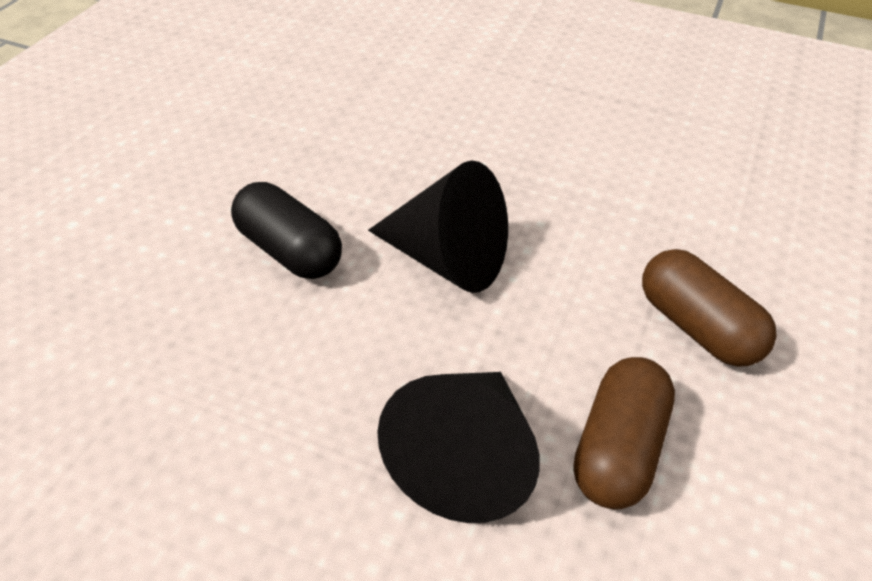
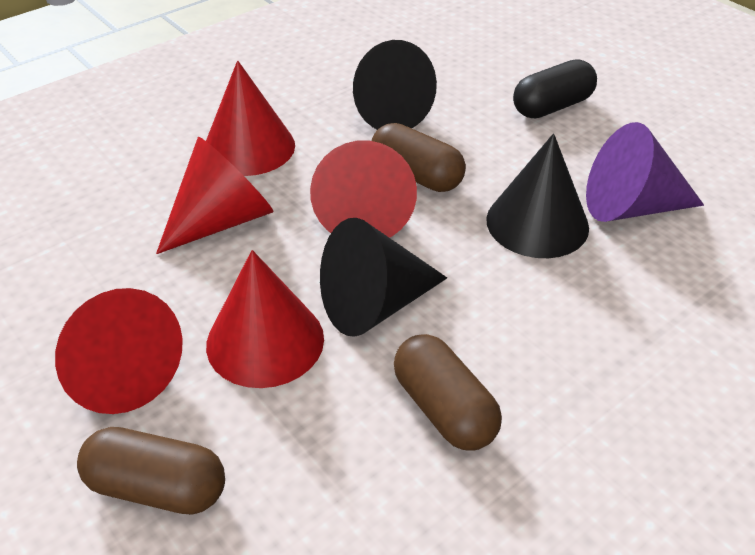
black cone: [368,160,508,293] [377,372,540,523] = 2 -> [320,218,447,337] [353,40,437,130] [486,133,589,258] = 3
brown capsule: [574,357,675,510] [642,249,777,367] = 2 -> [77,427,225,515] [372,123,466,192] [394,334,502,450] = 3
purple cone: none = 0 -> [586,122,704,222] = 1
red cone: none = 0 -> [55,288,183,414] [156,137,274,254] [206,60,295,176] [206,250,324,388] [310,140,417,238] = 5

